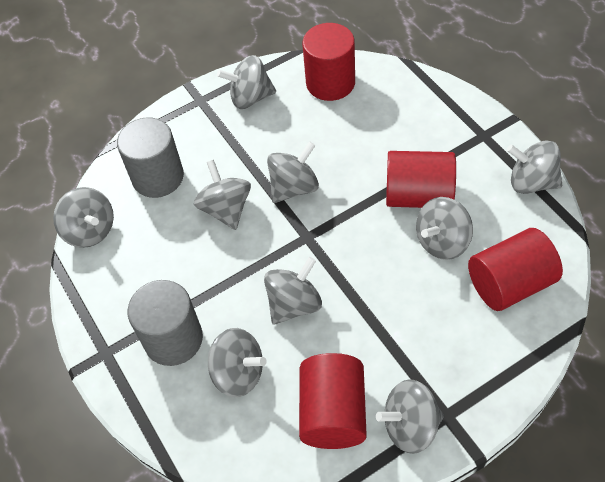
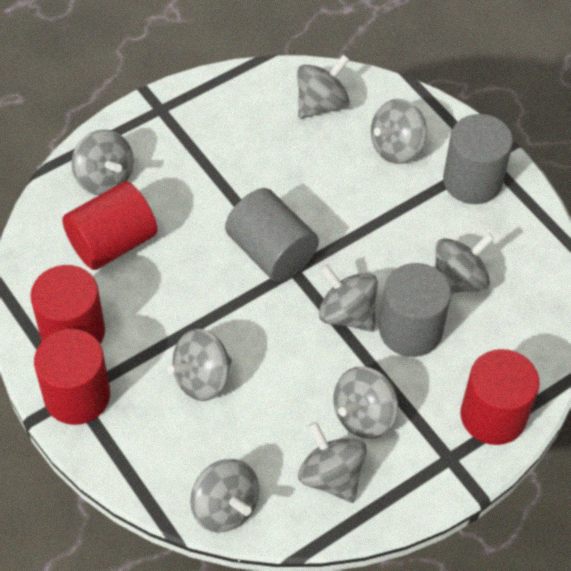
grey cylinder: [117,117,184,198] [128,280,203,366] = 2 -> [225,188,319,282] [379,263,451,357] [443,114,513,204] = 3

